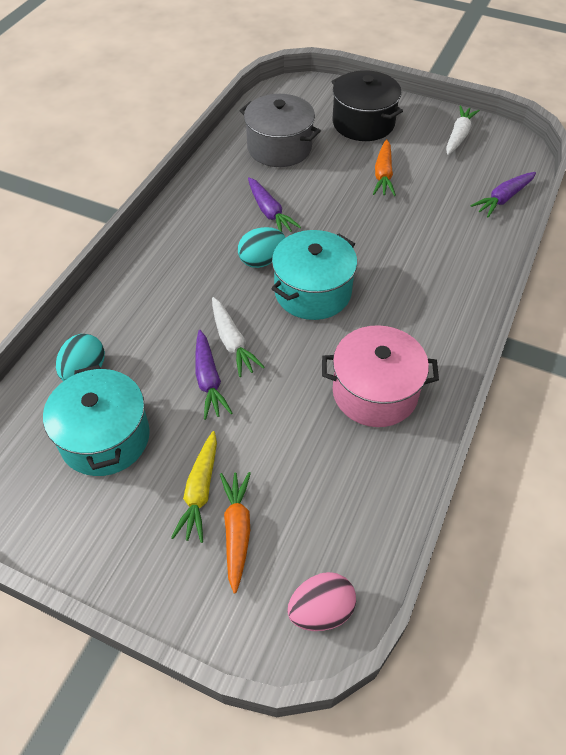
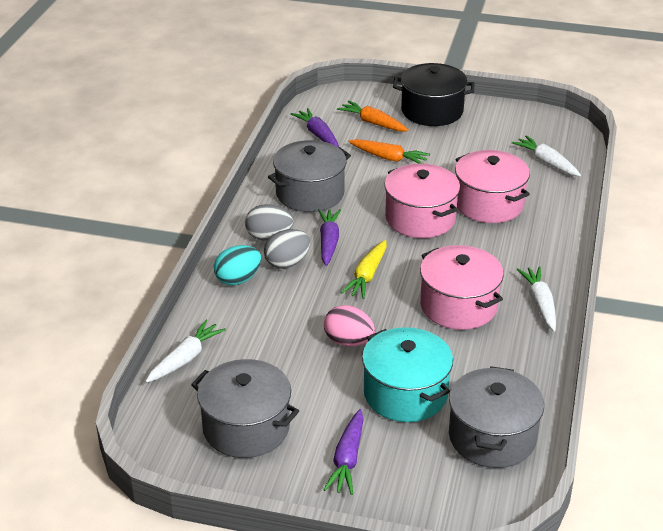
grey egg: none = 0 -> [245,204,293,241] [264,229,310,269] = 2
grey pot: [240,94,321,167] = 1 -> [191,359,299,458] [268,140,351,212] [449,366,544,468] = 3
pink pot: [322,325,439,427] = 1 -> [384,164,460,238] [420,245,504,330] [455,150,530,223] = 3
turquoise egg: [56,334,105,381] [238,227,285,268] = 2 -> [214,245,261,285] = 1
turquoise pot: [43,365,150,476] [271,230,357,320] = 2 -> [362,327,453,422] = 1
white carrot: [212,297,265,377] [446,105,480,155] = 2 -> [145,320,226,383] [512,135,581,176] [517,266,556,332] = 3

